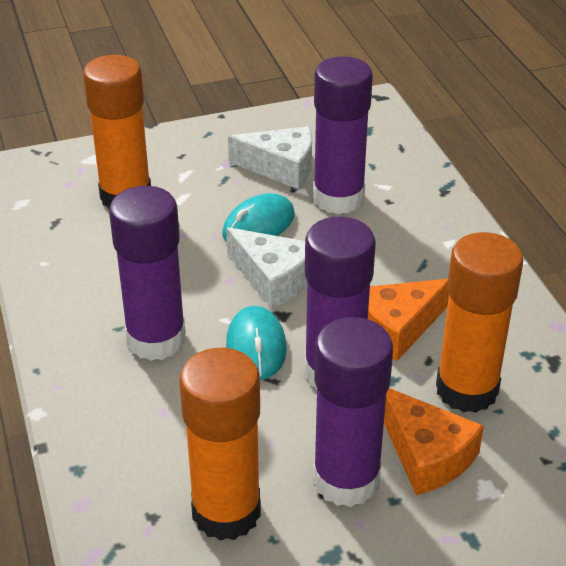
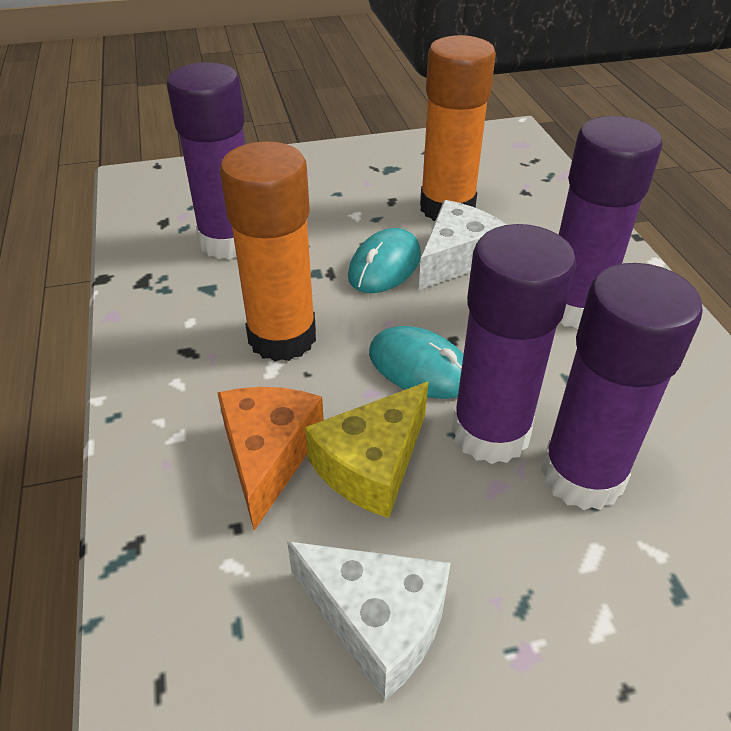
orange cheese: [368,279,449,361] [384,388,484,495] = 2 -> [217,387,324,531] = 1
orange glue stick: [83,55,151,209] [179,348,261,541] [436,232,523,413] = 3 -> [220,141,316,361] [420,35,496,221] = 2
yellow cheese: none = 0 -> [305,382,428,518] = 1

